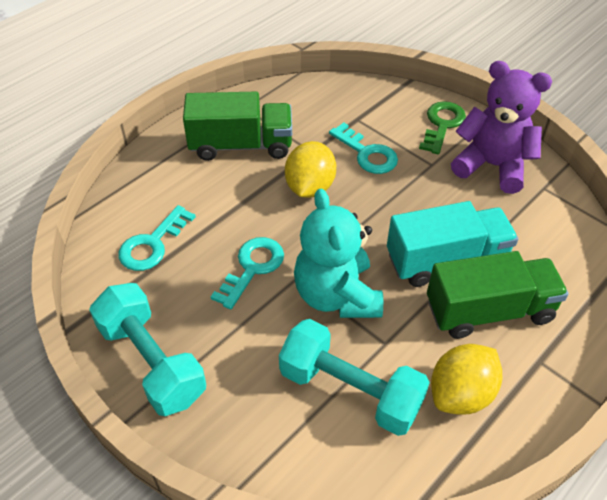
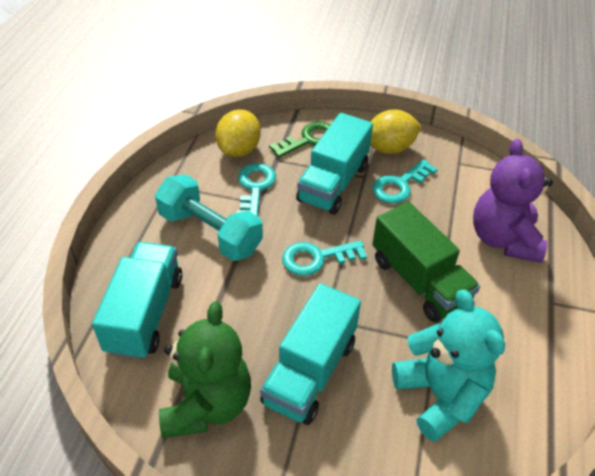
green teddy bear: none = 0 -> [159,301,251,438] = 1
green truck: [183,92,292,161] [427,251,569,339] = 2 -> [372,202,480,322] = 1
turquoise dumbbell: [89,283,206,416] [279,319,430,436] = 2 -> [155,174,263,261] = 1
turquoise truck: [387,201,518,287] = 1 -> [92,242,182,360] [260,283,361,425] [296,113,373,215] = 3

